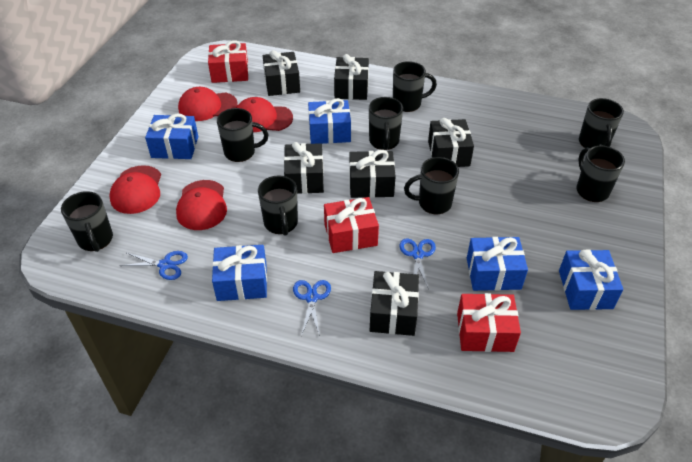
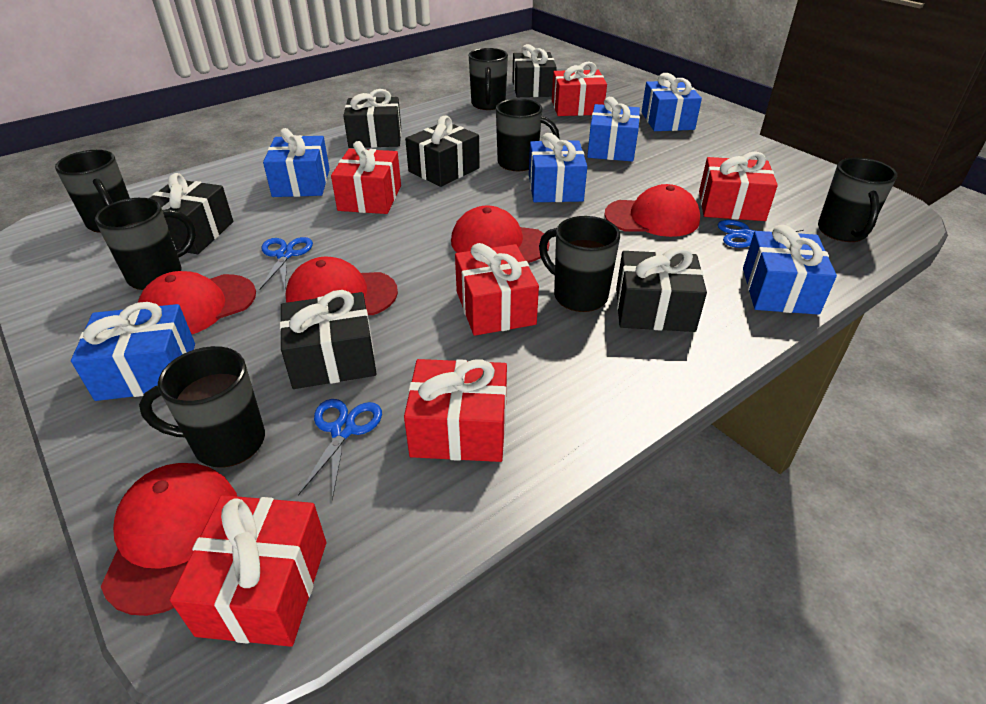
black mug: [61,191,113,252] [217,108,268,162] [258,176,298,235] [369,97,403,150] [393,61,437,112] [404,157,459,214] [577,146,625,202] [579,98,624,148] = 8 -> [55,150,130,233] [95,198,196,290] [139,346,265,468] [469,48,508,110] [496,99,560,171] [539,216,620,312] [818,158,897,242] = 7
blue gift: [145,114,198,159] [212,245,267,301] [308,98,351,144] [467,237,528,291] [559,250,624,310] = 5 -> [71,302,195,401] [263,128,330,197] [529,133,587,202] [587,97,640,162] [642,73,702,131] [743,225,837,315] = 6
red cap: [109,165,161,214] [176,180,227,230] [178,87,238,121] [236,97,293,132] = 4 -> [101,463,237,616] [138,271,256,334] [285,257,398,315] [451,205,550,263] [604,184,700,237] = 5
red gift: [208,41,248,83] [324,197,379,253] [457,293,521,352] = 3 -> [170,495,326,647] [331,141,401,214] [404,359,507,462] [455,243,539,336] [552,62,607,116] [699,151,778,221] = 6

